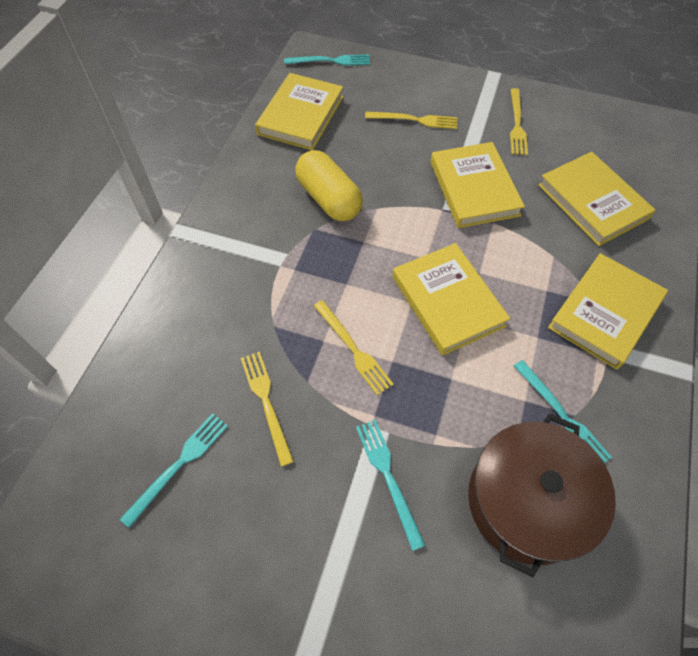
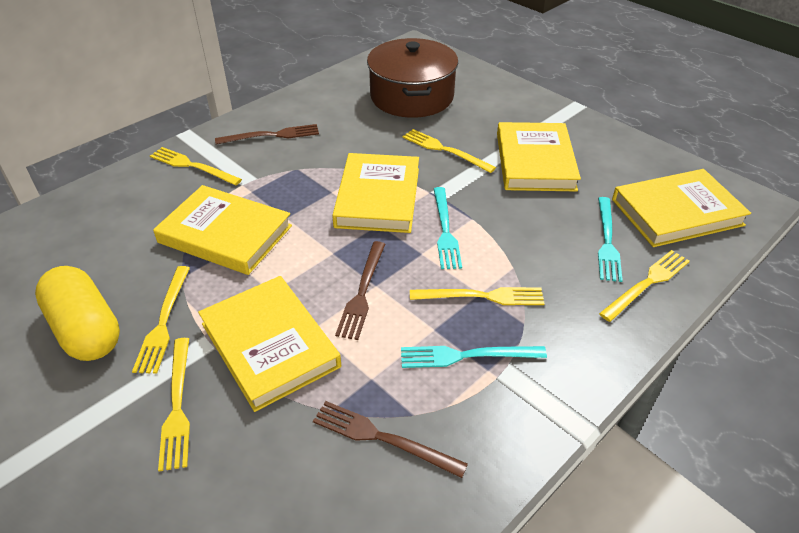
brown fork: none = 0 -> [215,124,319,145] [313,401,468,478] [335,241,385,340] = 3
turquoise fork: [120,413,228,528] [284,54,370,66] [356,420,426,551] [514,360,612,463] = 4 -> [401,346,547,368] [434,187,462,269] [598,197,623,282] = 3
yellow fork: [241,352,294,467] [314,300,394,395] [365,112,457,129] [510,88,528,155] = 4 -> [132,266,190,374] [150,147,242,186] [158,338,190,471] [403,129,496,173] [410,287,545,305] [599,250,690,322] = 6

